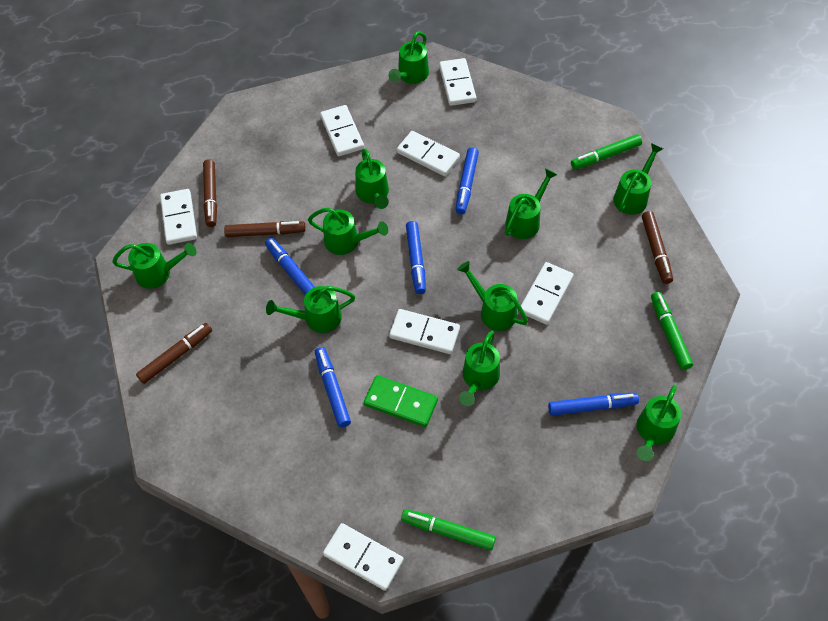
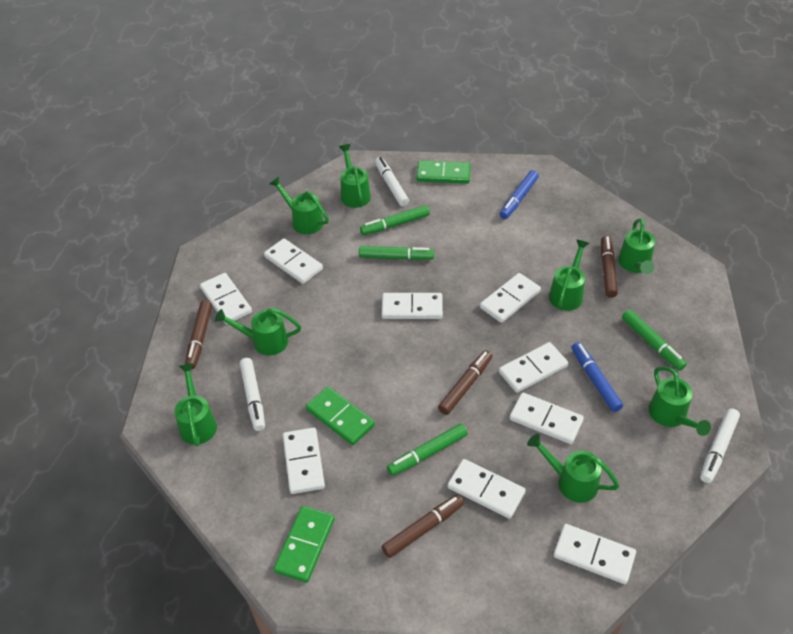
blue marker: [265,238,315,295] [315,347,351,427] [406,221,426,294] [456,147,479,214] [548,393,639,416] = 5 -> [500,170,539,219] [572,342,623,412] = 2
green domino: [364,375,438,427] = 1 -> [274,506,335,583] [306,387,375,445] [416,160,471,184] = 3
green marker: [401,509,496,550] [571,134,642,170] [651,292,693,370] = 3 -> [359,246,434,260] [360,205,430,235] [387,424,468,476] [622,310,687,371] = 4
green watering can: [112,243,197,288] [266,286,355,333] [308,207,388,255] [355,148,389,209] [389,31,429,84] [457,261,528,331] [459,331,500,406] [505,168,557,239] [613,143,663,215] [637,385,681,461] = 10 -> [174,363,217,446] [215,308,301,355] [270,177,329,234] [339,144,371,208] [527,434,619,503] [549,240,589,311] [618,218,655,274] [649,366,711,436] = 8
white domino: [160,189,197,245] [320,105,364,156] [323,523,404,591] [389,309,460,354] [397,131,460,176] [439,58,477,106] [519,262,573,325] = 7 -> [200,273,252,324] [264,238,323,284] [283,428,325,494] [382,293,443,319] [448,459,526,519] [480,273,541,323] [499,342,568,393] [510,393,584,444] [554,524,636,584] = 9
white marker: none = 0 -> [240,358,265,431] [375,157,409,206] [700,408,740,483] = 3

